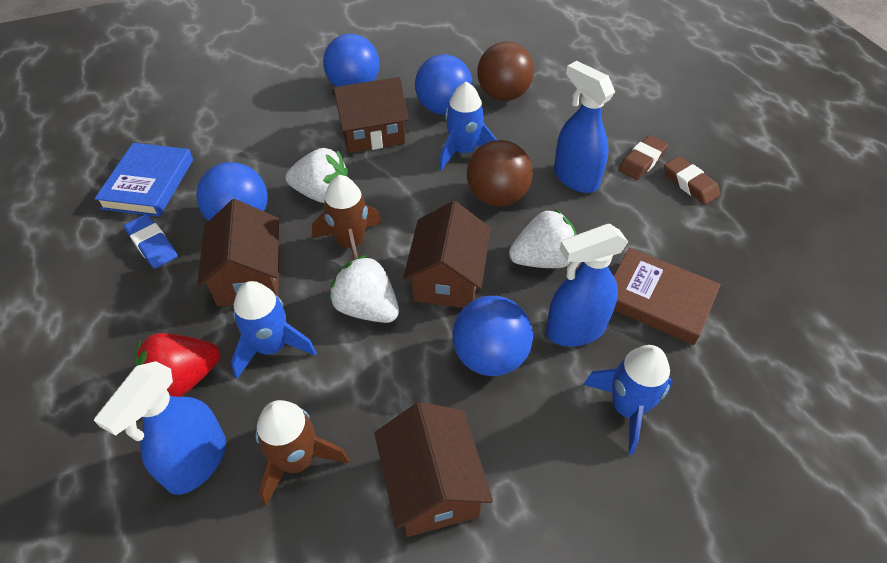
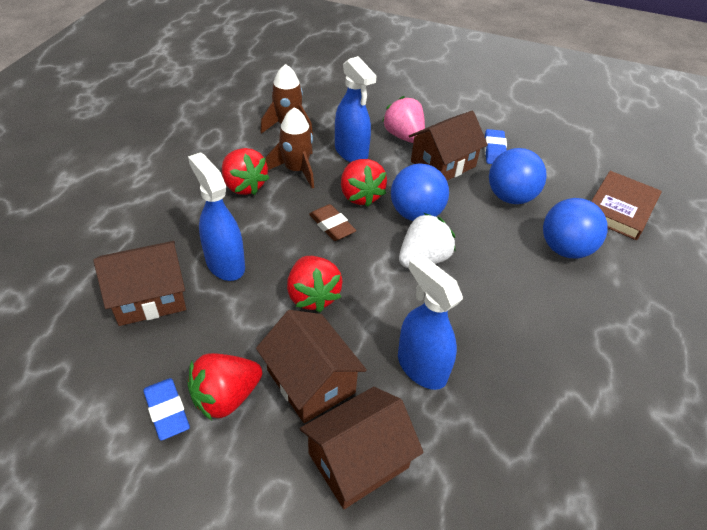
blue ball: [196,162,268,221] [323,34,379,87] [415,54,473,115] [452,296,533,376] = 4 -> [391,163,449,221] [489,148,547,204] [543,198,608,258] = 3
blue book: [94,143,193,217] = 1 -> none = 0
blue eraser: [124,214,178,268] = 1 -> [144,378,190,440] [484,129,507,164] = 2
blue rocket: [231,281,317,379] [439,82,497,171] [583,345,673,455] = 3 -> none = 0
brown ball: [467,140,533,207] [477,41,534,101] = 2 -> none = 0
brown eraser: [619,135,668,180] [664,156,720,205] = 2 -> [309,204,356,241] = 1
pink strawberry: none = 0 -> [382,96,425,143] = 1
red strawberry: [135,333,220,397] = 1 -> [188,353,262,420] [222,148,269,195] [287,256,343,313] [341,159,387,207] = 4
white strawberry: [286,148,348,203] [329,255,399,323] [509,208,577,268] = 3 -> [399,213,455,268] = 1

